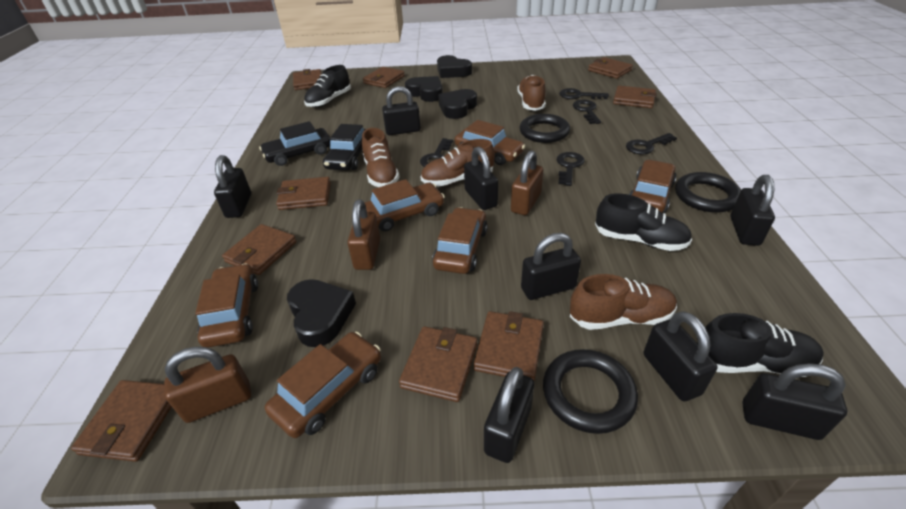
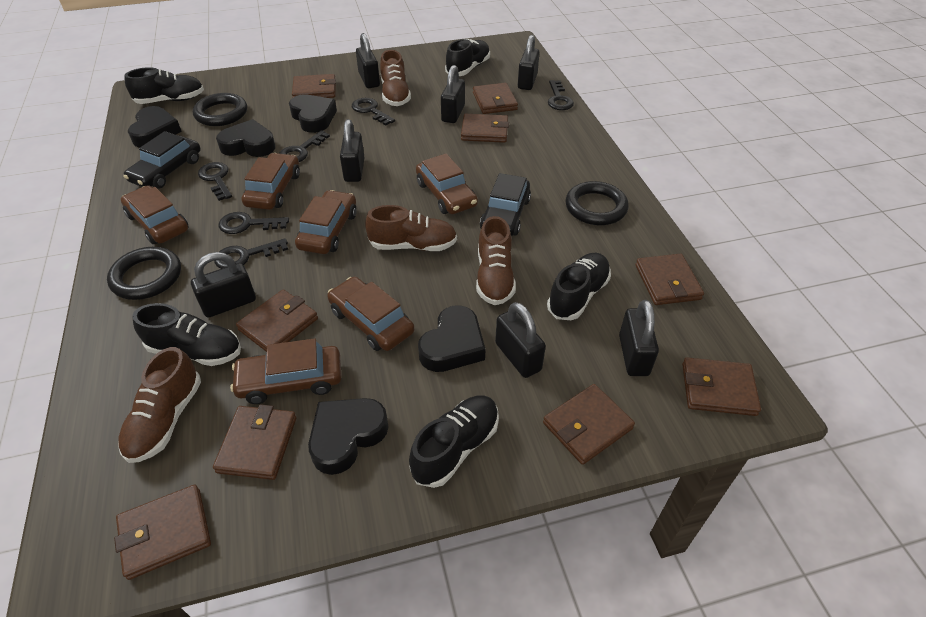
black heart: [287,279,356,347] [405,76,443,102] [437,55,472,78] [438,89,477,119] = 4 -> [128,106,182,148] [216,119,276,157] [289,94,337,133] [308,398,389,475] [418,305,486,372] = 5
black key: [420,138,453,167] [557,152,585,186] [559,88,609,99] [573,100,601,124] [626,133,677,155] = 5 -> [198,162,232,201] [214,238,288,269] [219,212,289,234] [279,130,330,162] [352,98,395,126] [548,80,574,110] = 6
black padlock: [214,155,251,218] [382,86,421,135] [464,147,498,210] [484,367,534,463] [521,233,581,300] [644,311,717,401] [730,175,775,246] [742,363,847,440] = 8 -> [191,252,256,318] [340,119,364,182] [356,33,380,88] [441,65,465,123] [495,302,546,378] [518,35,540,90] [619,300,659,376] = 7
black shoe: [304,65,351,107] [595,194,692,251] [697,313,824,377] = 3 -> [124,67,204,104] [132,303,241,366] [409,395,499,488] [445,39,490,76] [547,253,611,320] = 5
brown padlock: [164,347,251,423] [347,199,380,270] [511,151,543,215] = 3 -> none = 0

